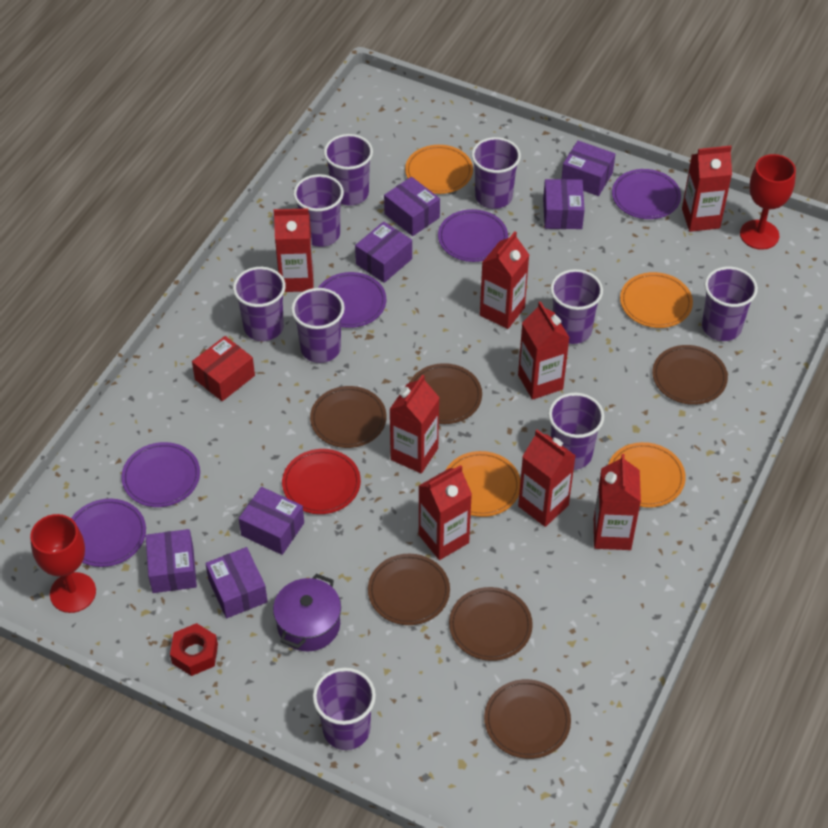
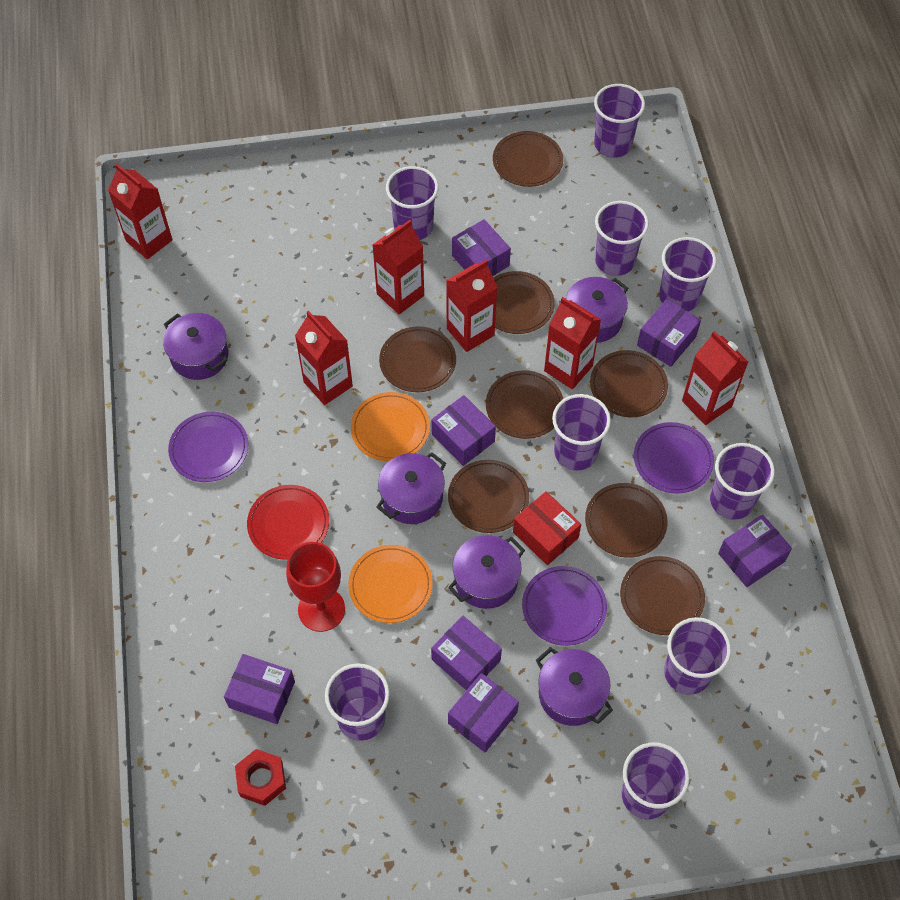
brown plate: [310,386,386,448] [368,554,450,625] [409,363,482,424] [449,587,533,661] [484,679,571,759] [652,345,728,405] = 6 -> [379,326,456,392] [448,460,529,533] [486,370,563,439] [493,131,563,187] [493,271,555,334] [585,483,668,558] [590,350,668,417] [620,556,705,635] = 8
orange plate: [405,145,473,194] [446,451,521,517] [608,442,686,508] [620,272,693,328] = 4 -> [348,545,433,623] [351,392,430,462] = 2
purple plate: [71,498,146,567] [121,442,200,507] [318,272,386,328] [438,209,508,262] [612,169,681,219] = 5 -> [168,412,248,482] [522,566,607,646] [634,422,714,494] = 3
purple pot: [273,574,341,652] = 1 -> [163,313,228,380] [376,452,446,524] [448,535,525,609] [536,647,613,726] [566,277,628,343] = 5
red carton: [274,208,313,292] [389,374,440,473] [419,465,472,560] [480,231,529,329] [518,301,569,400] [518,430,576,527] [594,454,641,550] [682,146,732,232] = 8 -> [108,164,172,259] [295,311,353,405] [373,220,424,314] [446,260,497,352] [544,297,601,389] [682,331,748,425] = 6
red goblet: [30,514,96,613] [740,154,796,250] = 2 -> [286,542,345,632] = 1

